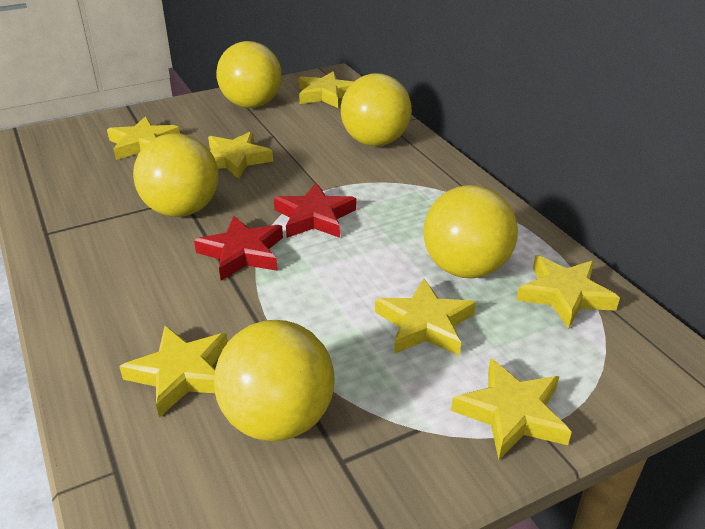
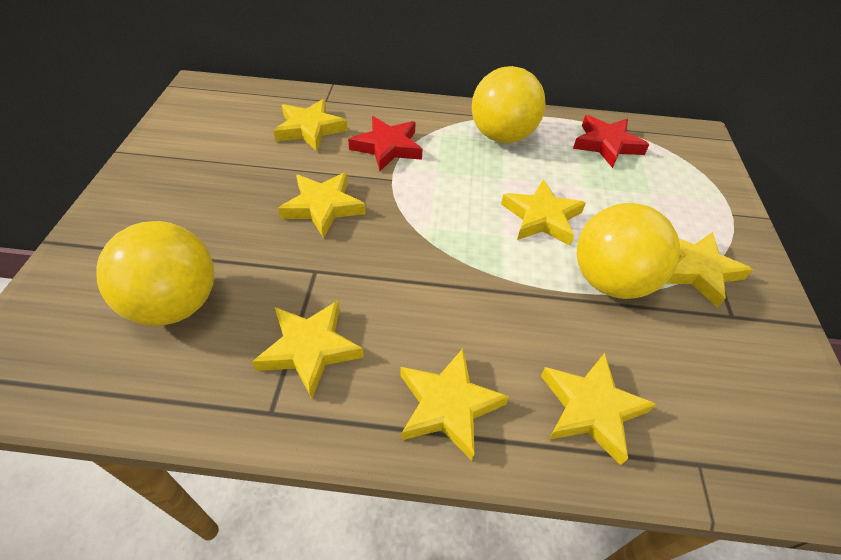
yellow ball: [133,133,219,217] [214,320,335,441] [216,41,282,108] [341,73,412,146] [424,185,518,278] = 5 -> [96,221,214,326] [472,66,546,143] [576,203,680,299] = 3

